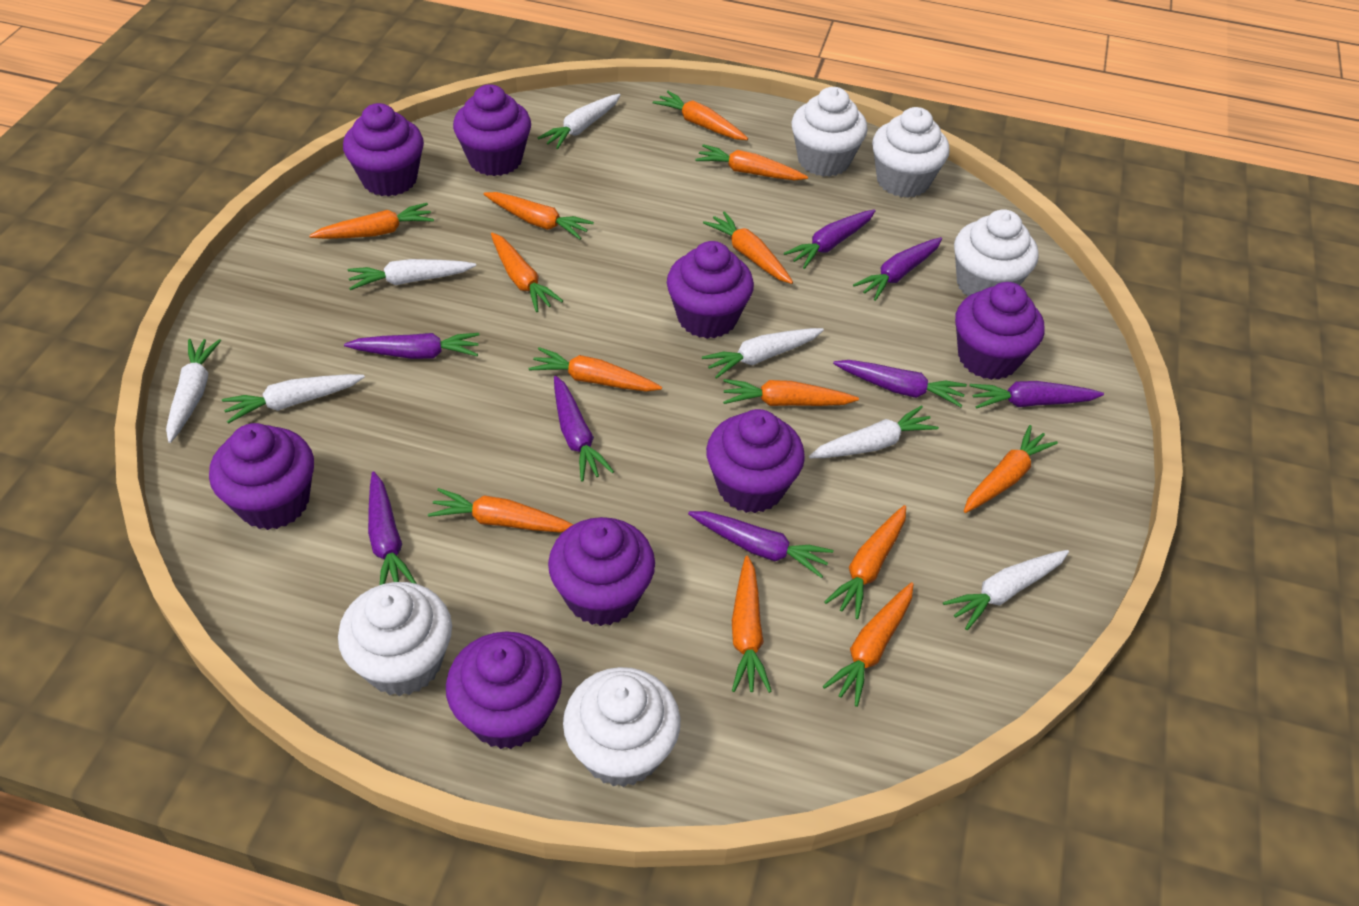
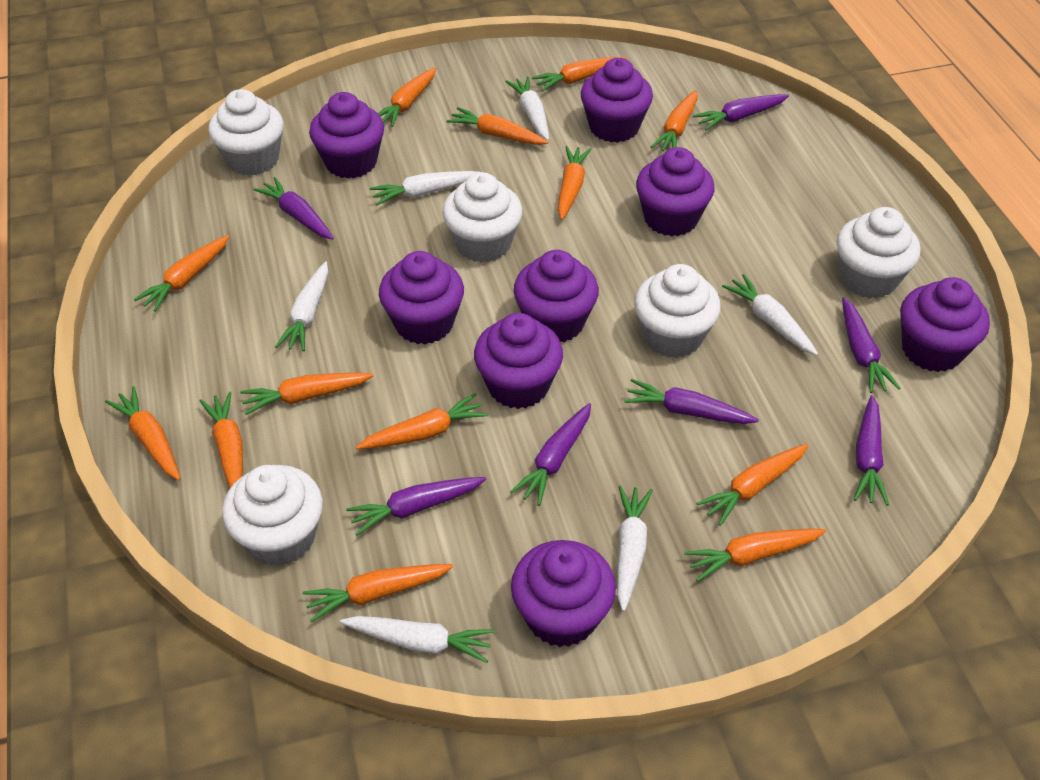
purple carrot: [344,333,480,359] [368,471,417,585] [554,376,614,482] [688,511,833,578] [784,209,876,269] [833,360,967,407] [853,237,942,301] [969,381,1104,409] = 8 -> [253,177,334,240] [346,477,486,535] [510,403,591,506] [624,379,759,424] [693,94,789,130] [842,297,900,393] [854,395,889,505] = 7
white carrot: [166,339,221,443] [222,374,365,424] [348,259,476,290] [538,94,621,149] [702,328,824,379] [809,405,939,458] [943,550,1069,630] = 7 -> [275,261,328,351] [340,616,494,663] [369,171,479,205] [505,76,549,141] [617,485,653,612] [722,274,818,355] = 6

